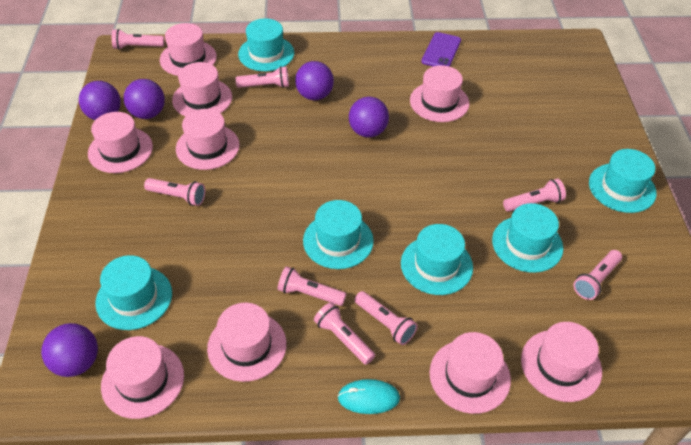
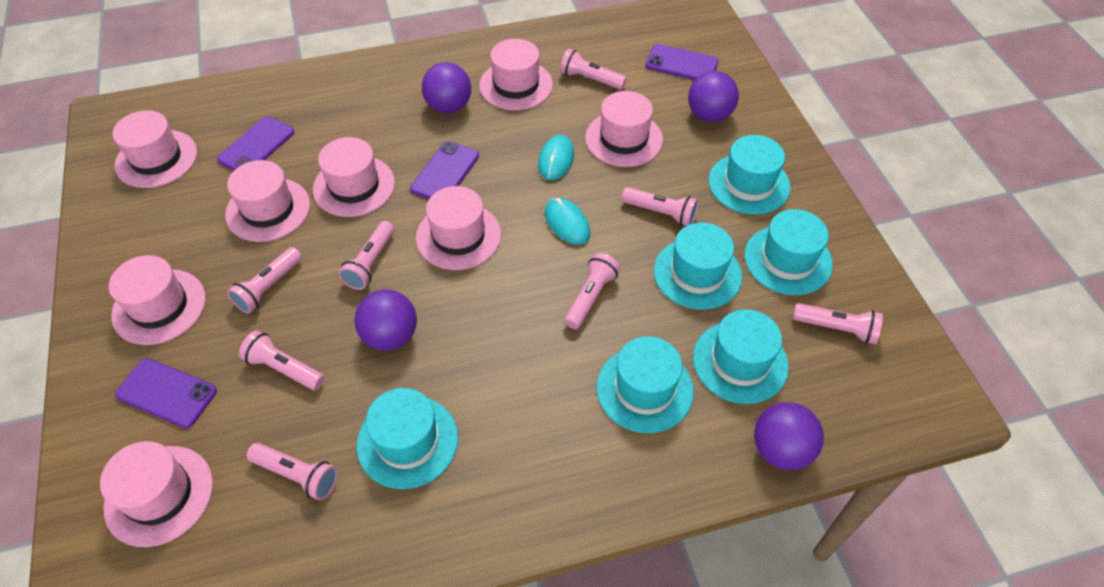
pink hat: [88,112,153,173] [101,336,184,419] [160,23,217,76] [172,62,232,117] [176,109,240,170] [207,303,287,382] [410,65,469,122] [429,332,511,414] [521,322,602,402] = 9 -> [100,441,213,547] [109,255,206,345] [112,110,197,188] [225,160,310,242] [313,137,395,217] [416,186,501,270] [479,39,553,110] [585,91,663,167] = 8
purple ball: [41,323,98,377] [79,81,121,120] [124,79,165,119] [295,61,334,100] [349,97,389,138] = 5 -> [354,289,417,351] [422,62,471,113] [688,71,739,122] [754,402,824,470] = 4
purple phone: [422,32,461,67] = 1 -> [115,358,217,428] [217,116,294,171] [410,141,479,199] [645,44,719,80] = 4
turquoise mouse: [338,379,400,414] = 1 -> [538,135,574,180] [545,198,590,245] = 2

